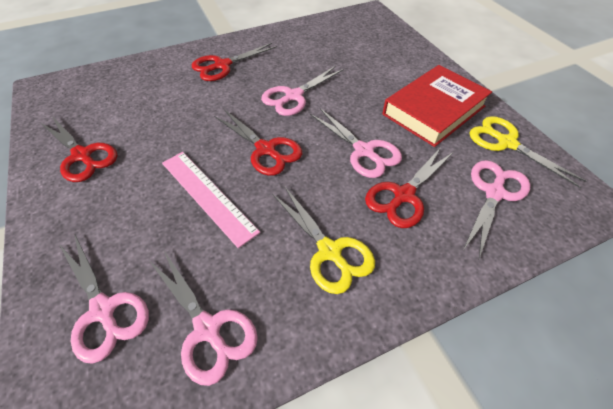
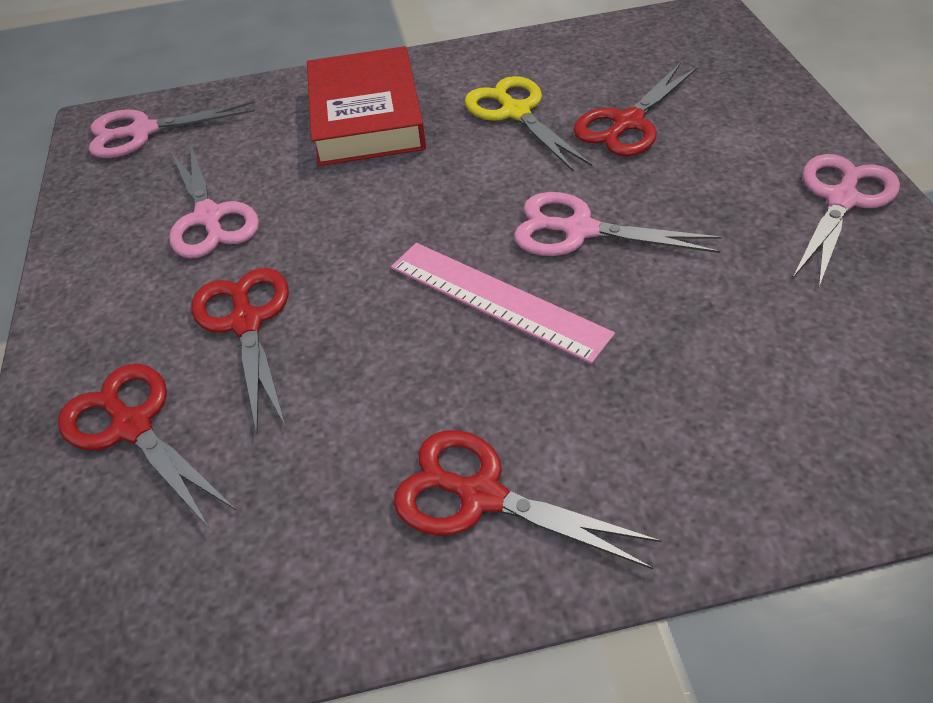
pink scissors: [59,235,149,364] [150,249,258,386] [261,66,344,116] [310,108,402,178] [463,160,530,258] = 5 -> [89,101,255,158] [169,144,259,258] [514,192,722,256] [793,154,900,289] = 4
yellow scissors: [272,186,375,294] [469,116,587,188] = 2 -> [465,76,592,172] = 1

